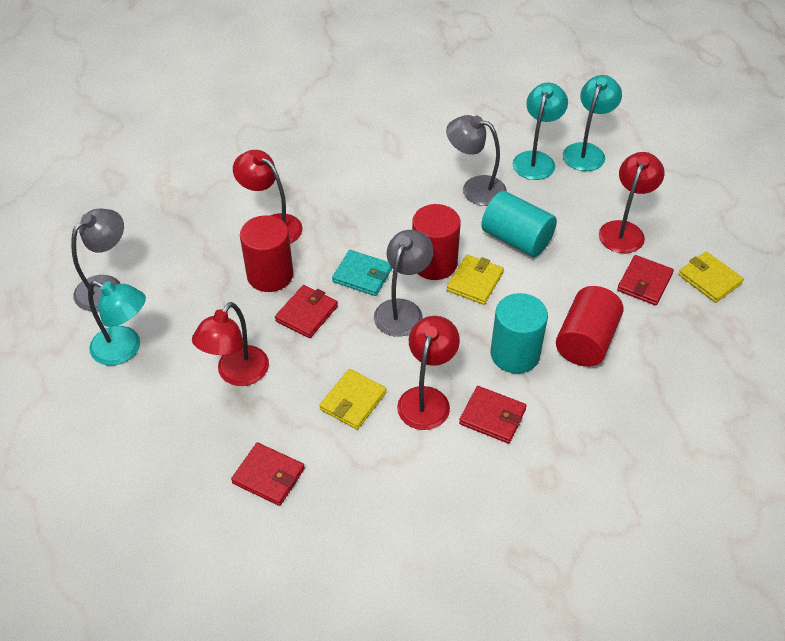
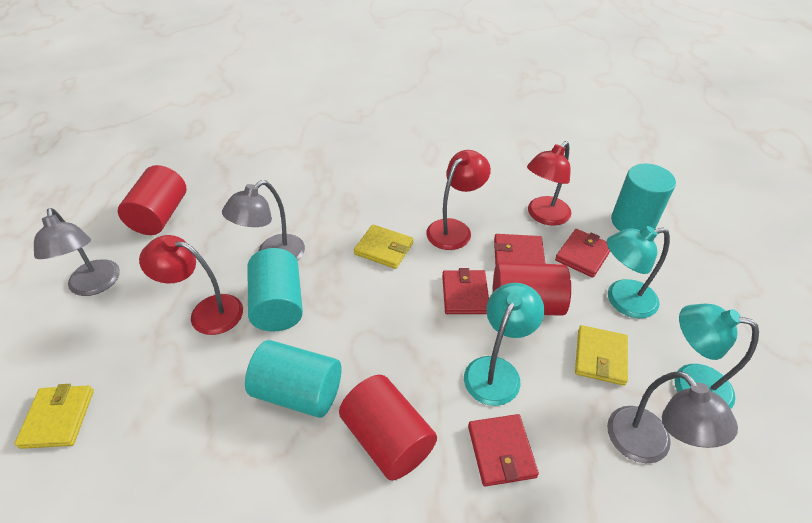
red lamp: [192,302,269,386] [233,150,303,244] [397,316,460,430] [599,152,664,253] = 4 -> [139,235,243,335] [426,150,491,250] [527,141,571,226] = 3
turquoise cylinder: [481,191,557,257] [491,293,548,374] = 2 -> [245,340,341,418] [247,248,303,331] [611,163,676,231] = 3
turquoise wallet: [332,250,392,296] = 1 -> none = 0

